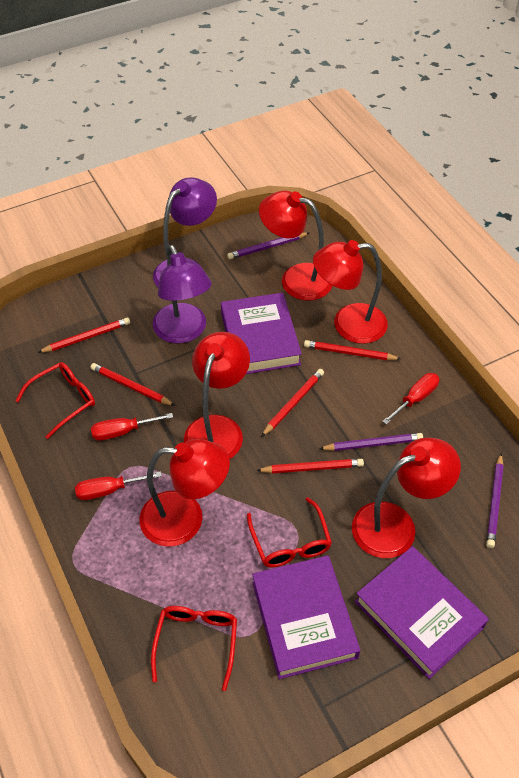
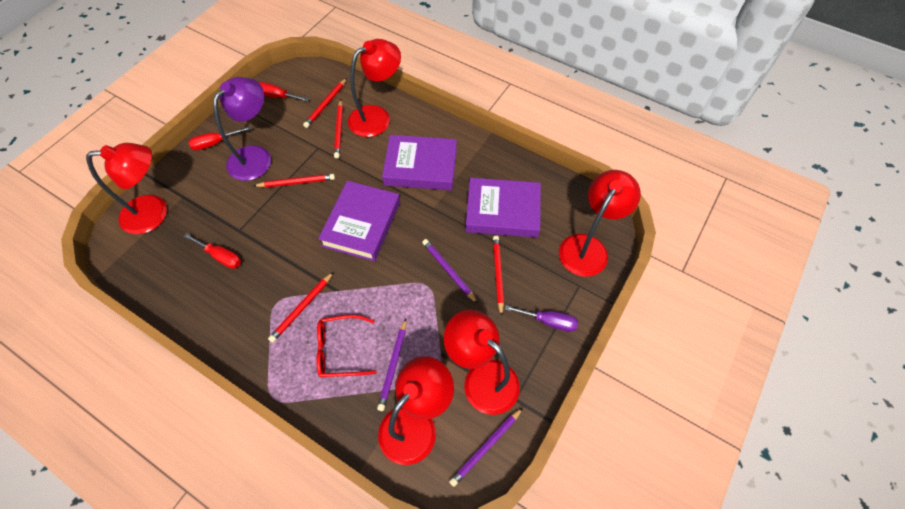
purple lamp: [153,177,217,287] [153,245,212,343] = 2 -> [213,77,271,181] = 1
purple screwdriver: none = 0 -> [504,305,578,332] = 1
red glasses: [15,362,95,439] [151,606,237,691] [247,497,332,568] = 3 -> [316,315,377,378] = 1

